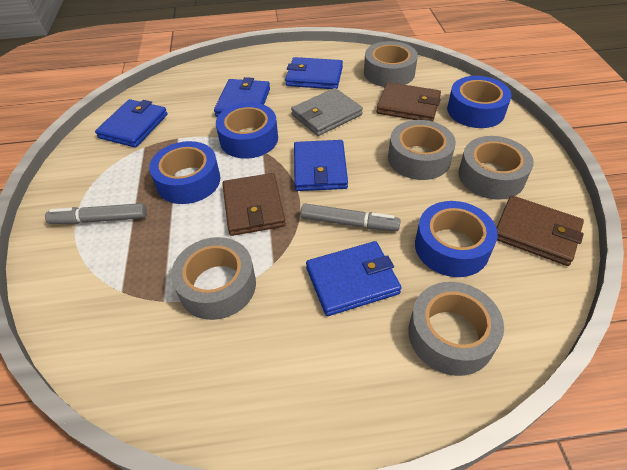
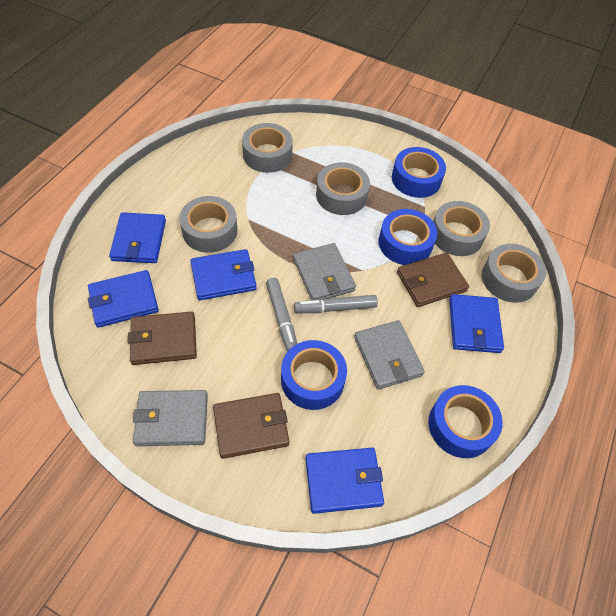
grey wallet: [291,88,363,136] = 1 -> [133,390,208,446] [293,243,356,300] [354,320,425,390] = 3

